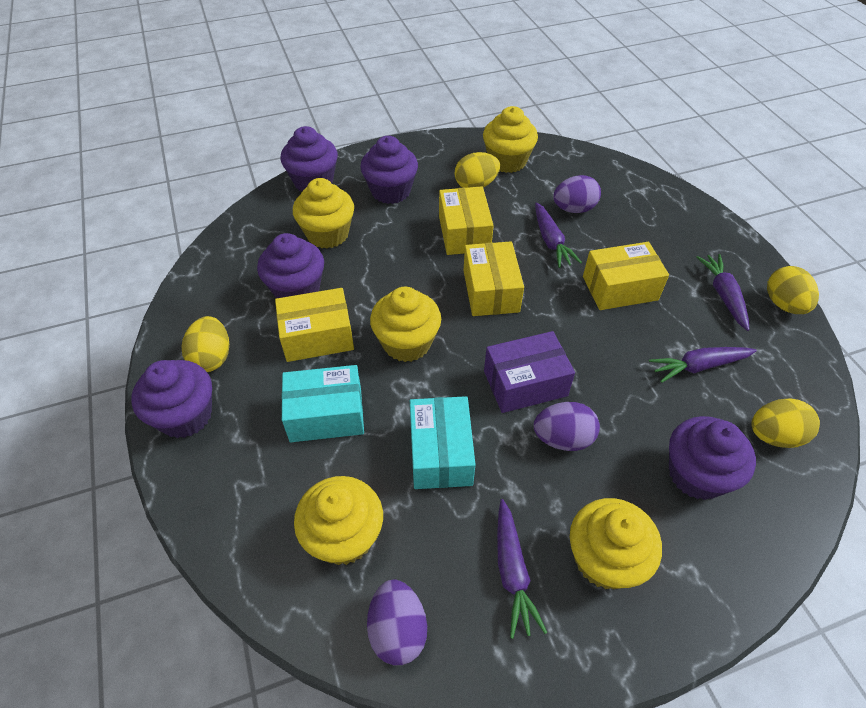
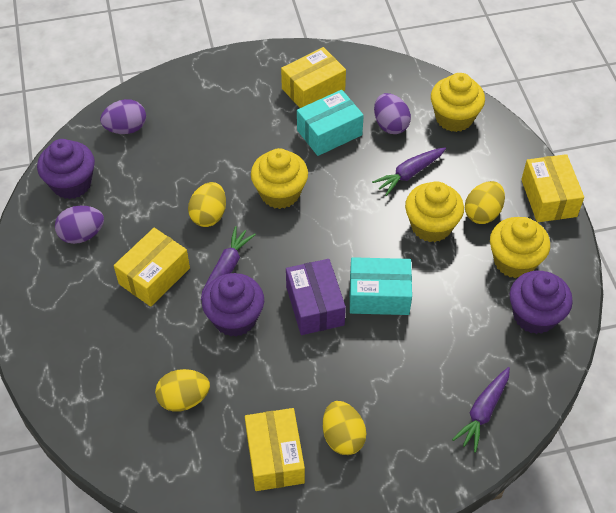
purple carrot: [497,499,547,639] [535,202,582,268] [649,347,757,383] [696,254,749,331] = 4 -> [201,226,256,301] [372,147,446,196] [452,367,510,452] = 3
purple cupcake: [131,360,212,438] [257,233,324,298] [281,126,338,191] [360,136,418,204] [669,416,756,500] = 5 -> [37,139,95,199] [202,273,264,337] [510,271,573,334] = 3
yellow cupcake: [293,178,354,249] [294,476,383,565] [370,287,441,362] [483,106,538,173] [570,498,662,589] = 5 -> [251,148,308,209] [405,181,464,242] [431,73,485,132] [490,217,550,278] = 4

